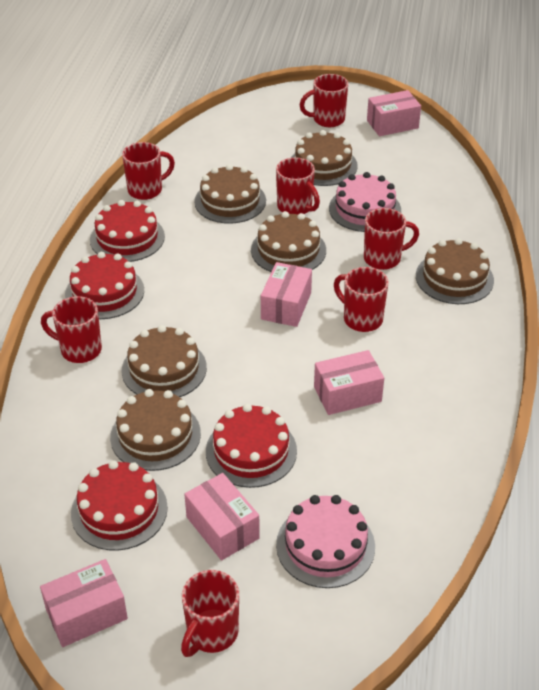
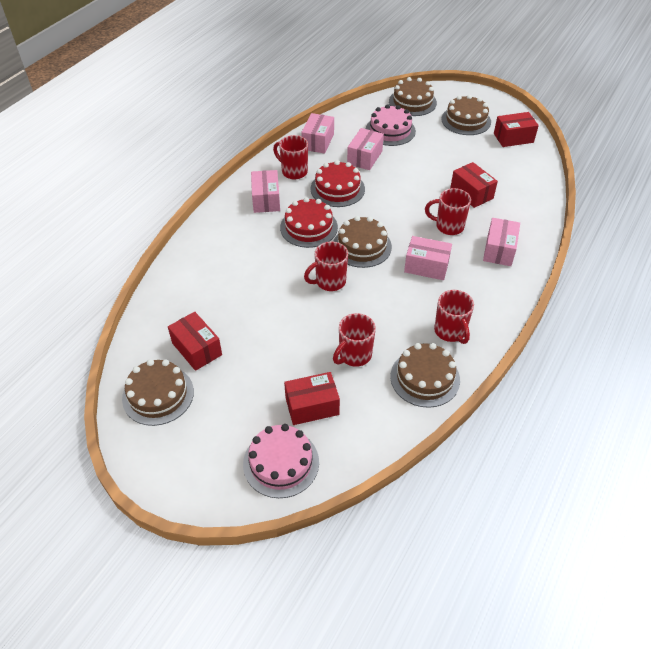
brown cake: [110,389,201,471] [122,325,207,397] [194,164,266,224] [251,211,326,272] [291,130,358,186] [416,238,494,304] = 6 -> [122,359,194,426] [333,216,392,268] [389,77,437,116] [390,343,460,408] [442,95,491,135] = 5
red box: none = 0 -> [168,312,222,371] [284,372,340,425] [450,162,498,208] [494,112,539,147] = 4
red cake: [65,252,144,319] [71,460,168,551] [90,200,165,262] [206,404,297,488] = 4 -> [280,197,338,248] [310,160,365,207] = 2
red mug: [41,296,102,363] [122,142,175,200] [181,570,239,657] [276,157,320,214] [300,74,348,127] [334,267,389,332] [364,208,419,270] = 7 -> [273,135,308,179] [304,242,348,291] [333,313,376,367] [425,188,471,235] [434,290,474,344] = 5

